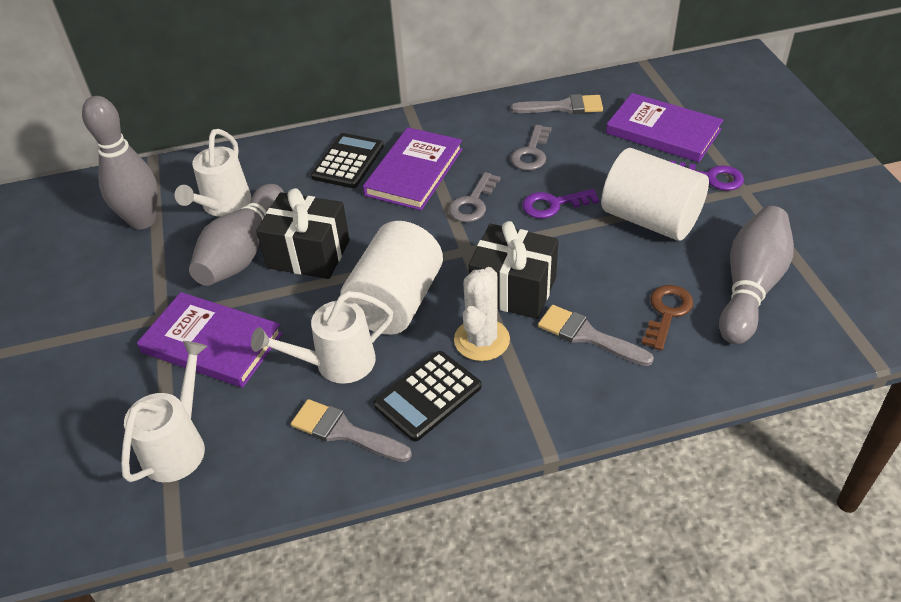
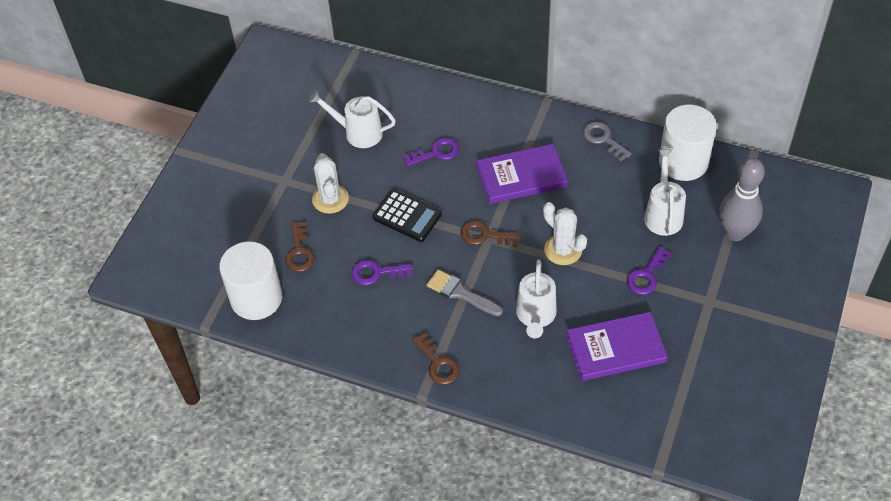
black calculator: [311,133,384,188] [374,351,482,441] = 2 -> [372,190,442,242] = 1
black gift: [256,188,350,279] [469,221,558,319] = 2 -> none = 0
brown key: [641,285,694,350] = 1 -> [285,222,315,272] [412,332,460,385] [461,220,521,247] = 3
grey bowling pin: [82,96,158,230] [189,184,284,286] [719,206,794,344] = 3 -> [719,158,765,241] = 1
grey brush: [291,399,412,462] [511,94,603,114] [538,305,654,366] = 3 -> [427,269,503,316] = 1
grey key: [449,172,500,222] [510,125,552,170] = 2 -> [583,121,632,162] = 1
purple book: [137,292,283,388] [363,127,463,211] [606,93,723,162] = 3 -> [477,144,567,204] [566,312,668,381] = 2
purple key: [522,189,599,218] [670,161,744,191] = 2 -> [351,260,412,285] [403,138,459,167] [626,247,671,295] = 3
white cactus: [454,267,510,361] = 1 -> [312,153,349,214] [543,202,587,265] = 2

